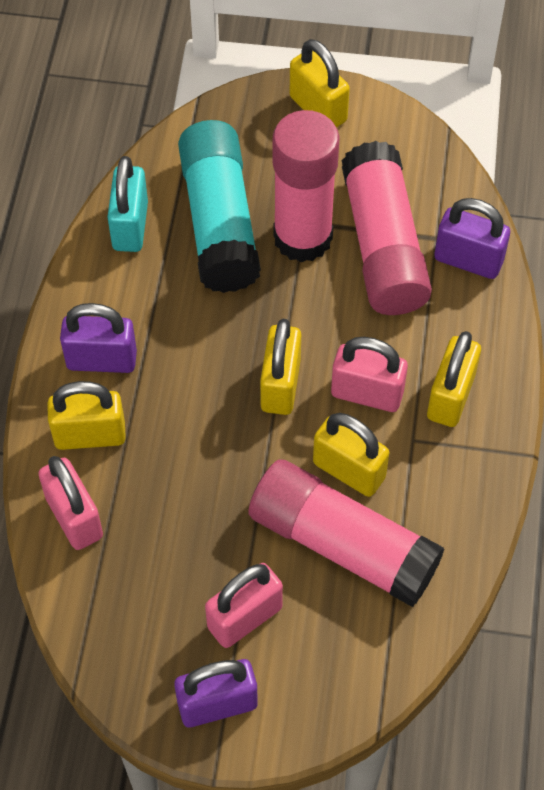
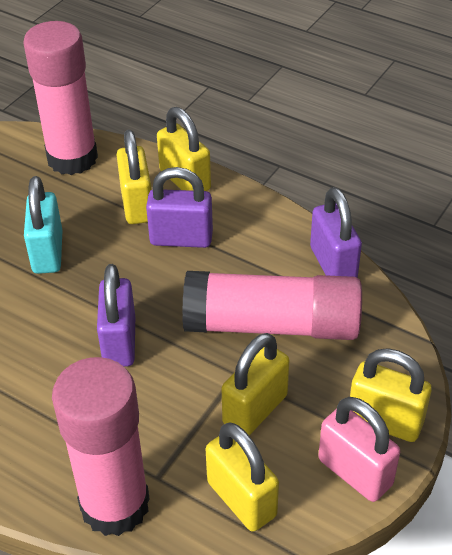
pink padlock: [38,456,103,550] [205,563,283,648] [331,337,408,412] = 3 -> [318,397,400,502] = 1
turquoise glue stick: [178,120,261,293] = 1 -> none = 0

